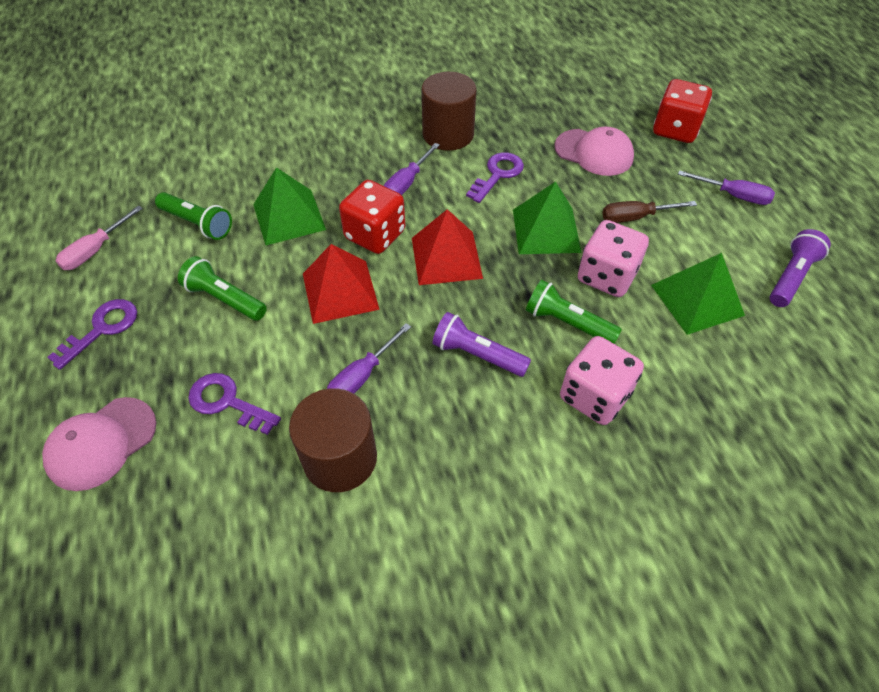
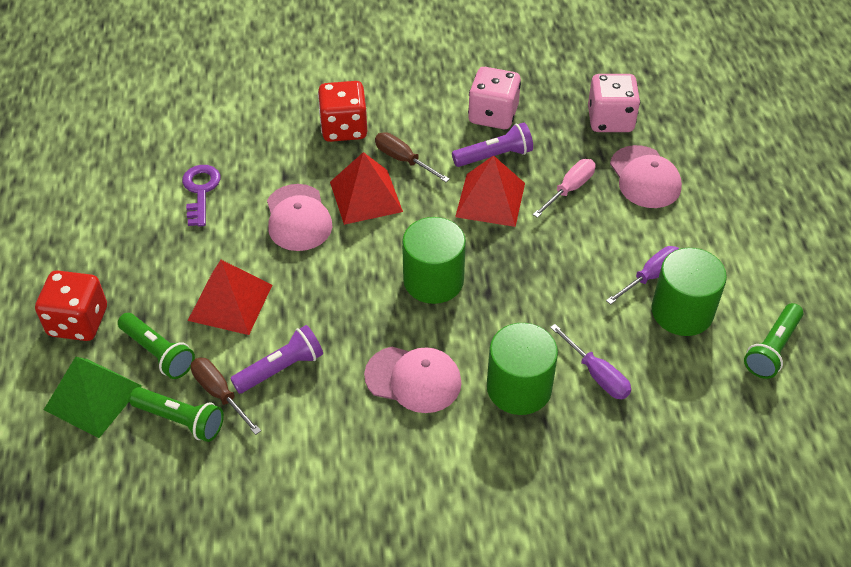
brown cylinder: [289,388,377,492] [421,72,476,151] = 2 -> none = 0
brown screwdriver: [603,201,697,223] = 1 -> [190,358,261,435] [375,132,450,182] = 2
green cylinder: none = 0 -> [402,217,466,304] [487,323,558,415] [651,248,727,336] = 3
green pyramid: [253,167,326,245] [513,181,582,254] [651,253,745,335] = 3 -> [44,357,142,438] = 1
pink cap: [42,397,156,491] [555,127,634,176] = 2 -> [267,184,332,251] [364,347,462,413] [610,145,682,208] = 3
purple key: [47,299,137,370] [188,373,281,435] [466,152,524,203] = 3 -> [182,165,221,227] = 1
purple screwdriver: [327,323,411,393] [384,143,440,195] [678,170,775,205] = 3 -> [550,324,631,399] [606,246,679,305] = 2
red pyramid: [303,244,380,324] [412,209,483,285] = 2 -> [188,260,272,335] [330,152,403,225] [455,155,525,227] = 3

